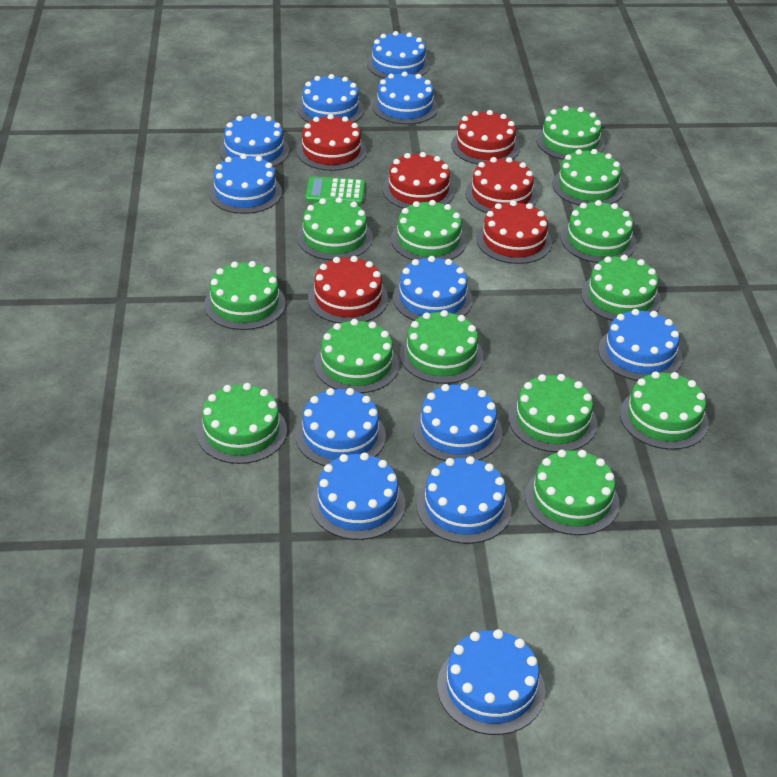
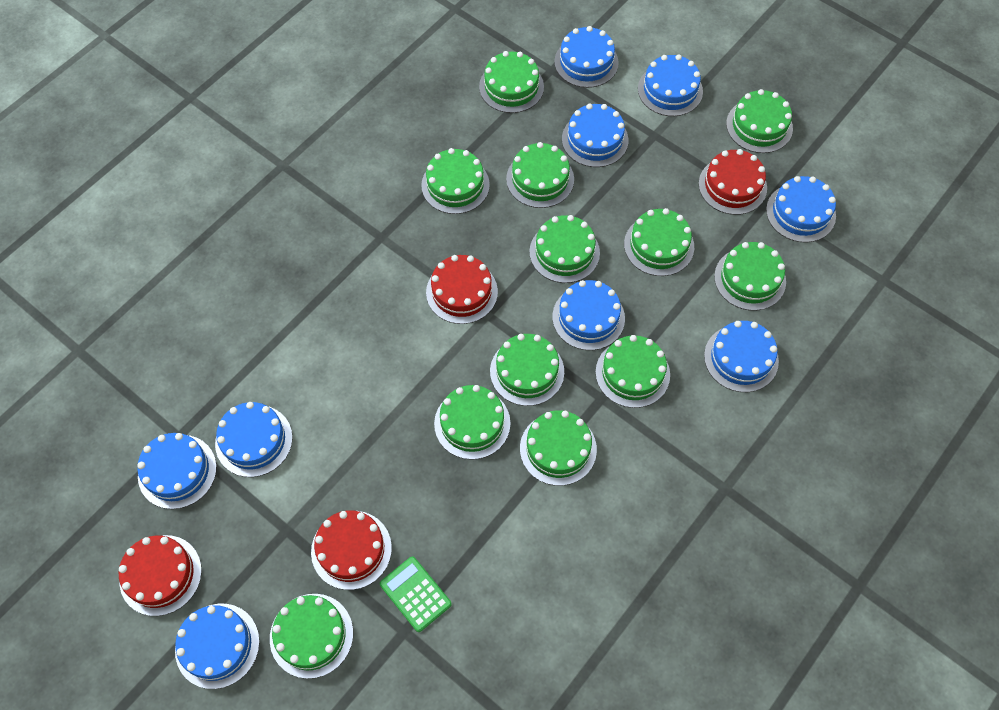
blue cake: [209,154,282,214] [219,114,289,167] [295,388,386,466] [297,74,364,122] [310,453,405,540] [367,31,430,78] [372,71,438,124] [393,256,473,321] [413,383,502,461] [417,456,512,544] [437,629,545,735] [598,309,682,381] = 12 -> [137,433,217,509] [175,604,260,689] [215,402,293,477] [552,280,625,350] [554,26,619,88] [562,104,628,167] [638,54,703,116] [704,321,779,392] [766,176,836,243] = 9
green cake: [196,383,287,464] [204,261,286,330] [297,197,373,260] [314,319,399,393] [391,200,467,260] [400,310,484,384] [509,374,597,452] [525,450,619,535] [536,106,605,160] [552,149,624,206] [561,200,636,263] [581,255,661,321] [620,371,709,450] = 13 -> [270,594,353,679] [421,148,490,214] [434,385,511,460] [479,51,544,113] [490,334,564,406] [506,142,574,208] [520,410,597,486] [529,215,600,283] [596,335,670,408] [624,208,694,276] [714,242,786,311] [726,89,793,153] = 12
red cake: [297,114,366,171] [308,256,388,324] [383,152,455,208] [451,110,520,165] [465,157,538,213] [476,200,552,264] = 6 -> [119,535,202,616] [311,510,392,590] [426,255,498,324] [699,149,767,215] = 4

